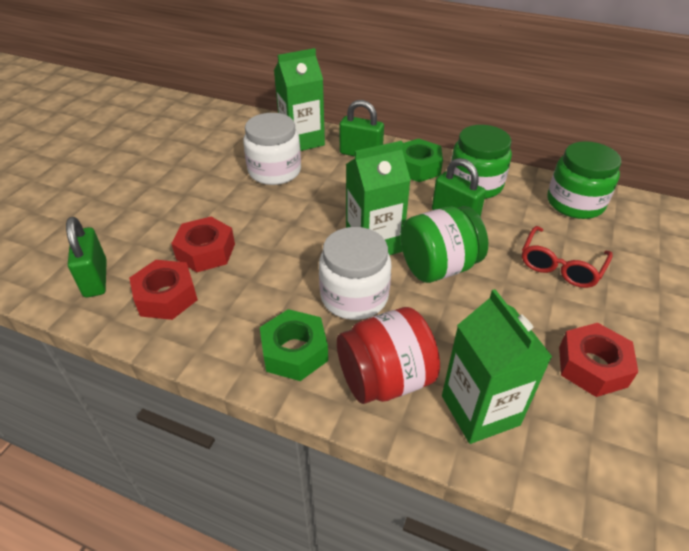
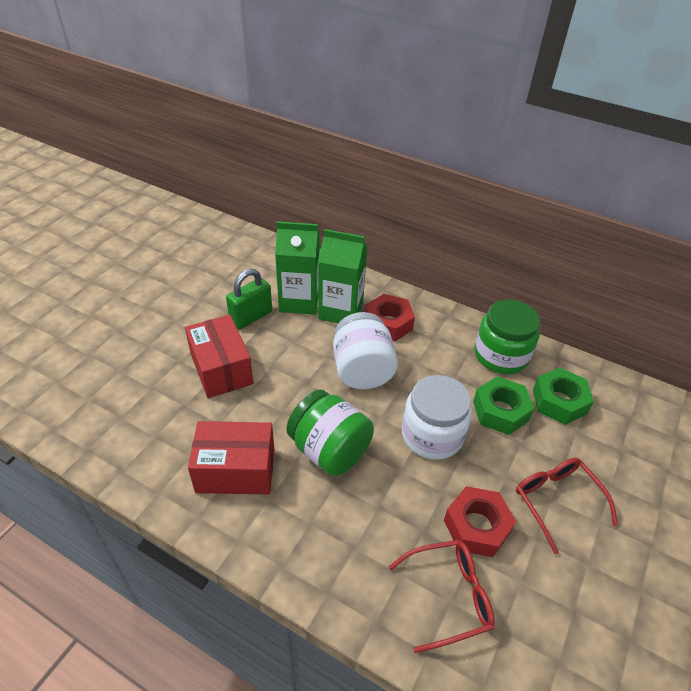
green carton: [274,48,325,151] [346,141,411,255] [442,289,552,444] = 3 -> [275,222,320,315] [318,229,368,323] = 2
green jar: [401,206,488,283] [451,125,512,199] [547,141,621,219] = 3 -> [286,390,374,476] [475,300,540,374] = 2
green padlock: [66,217,107,297] [340,100,384,157] [432,158,486,217] = 3 -> [226,269,272,330] = 1
red box: none = 0 -> [185,315,254,398] [188,421,274,494] = 2
red glasses: [522,226,613,288] = 1 -> [389,540,495,653] [516,458,618,555] = 2
red jar: [337,307,440,404] = 1 -> none = 0
red nut: [129,260,198,320] [171,217,235,272] [559,323,638,397] = 3 -> [365,294,415,342] [444,486,516,557] = 2

